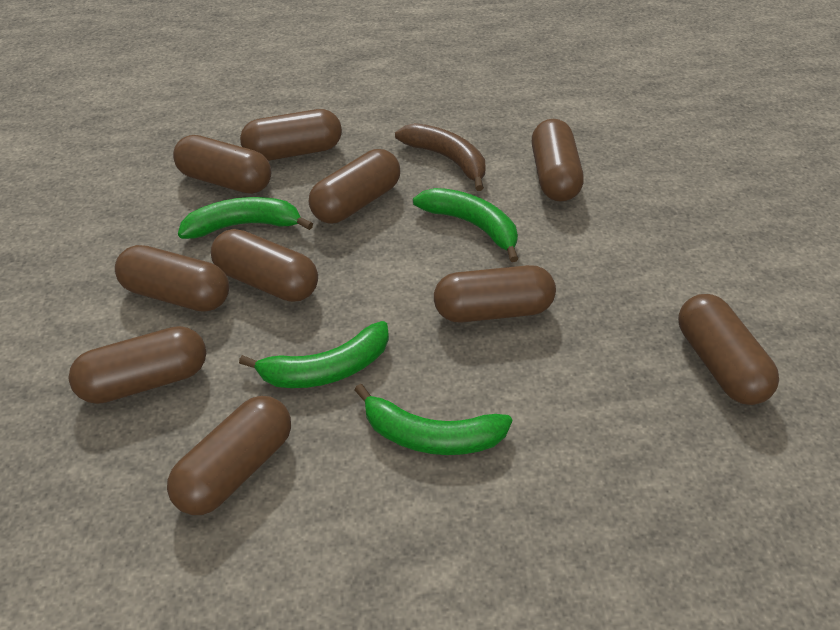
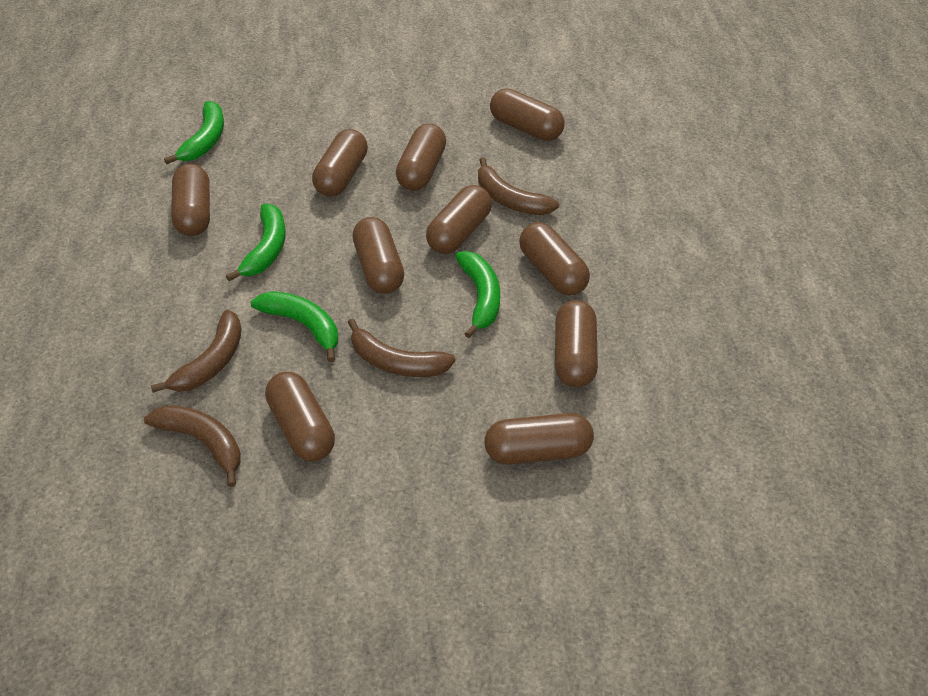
brown banana: [395,123,486,191] = 1 -> [144,405,241,487] [151,310,242,393] [348,318,456,377] [478,157,559,215] = 4

